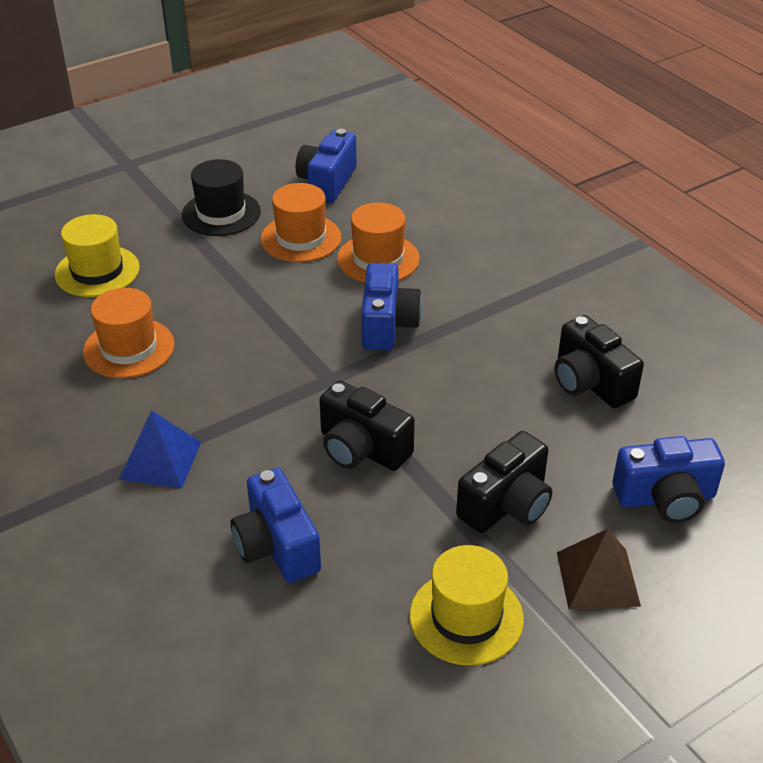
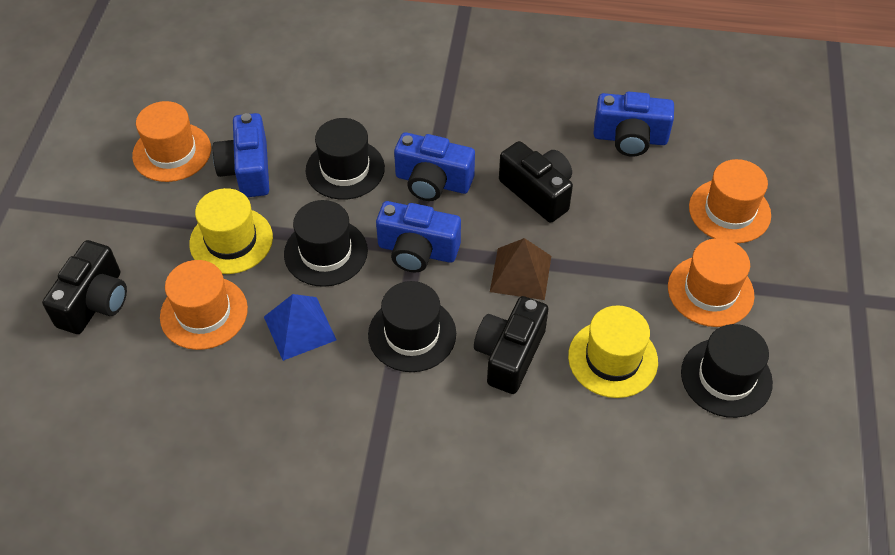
black hat: [182,159,261,236] = 1 -> [284,200,368,287] [306,118,385,200] [368,281,456,372] [681,324,773,418] = 4
orange hat: [83,288,174,378] [261,183,341,262] [337,202,420,282] = 3 -> [132,101,211,182] [160,260,248,350] [668,238,755,327] [689,159,771,244] = 4

